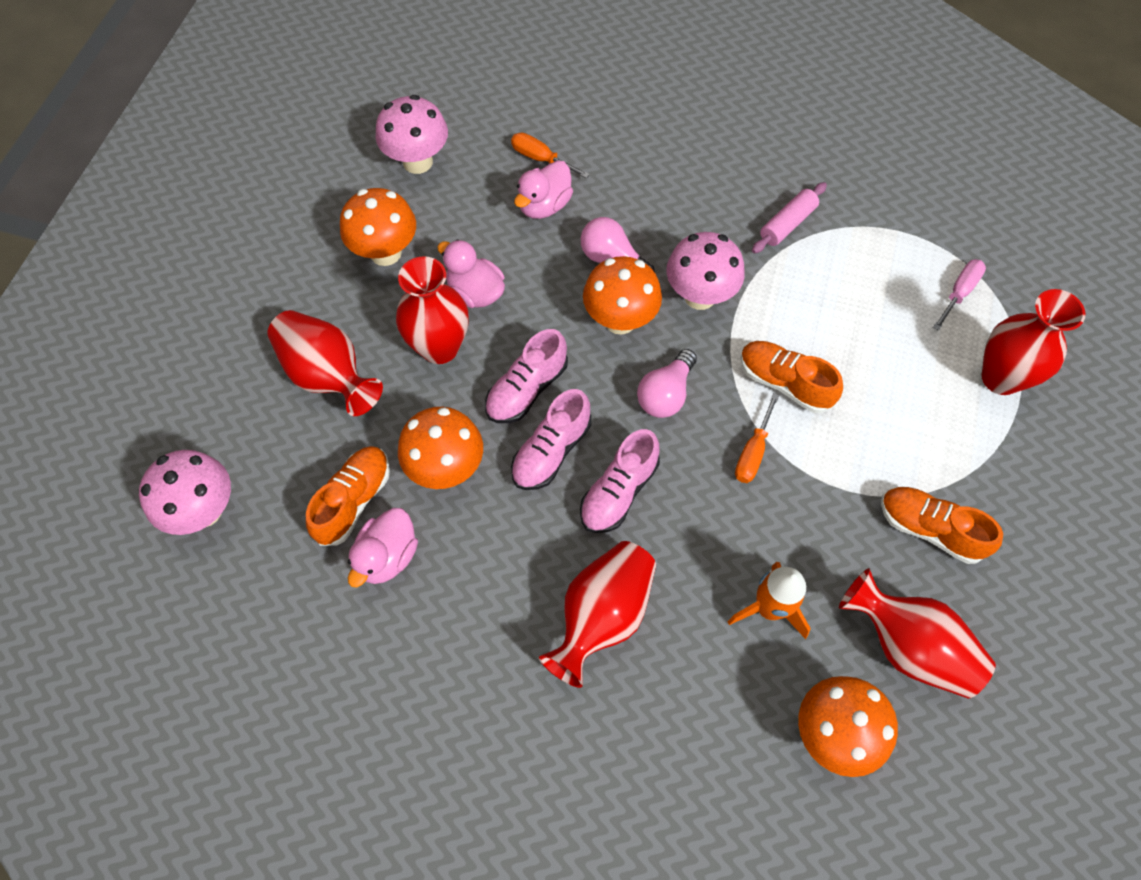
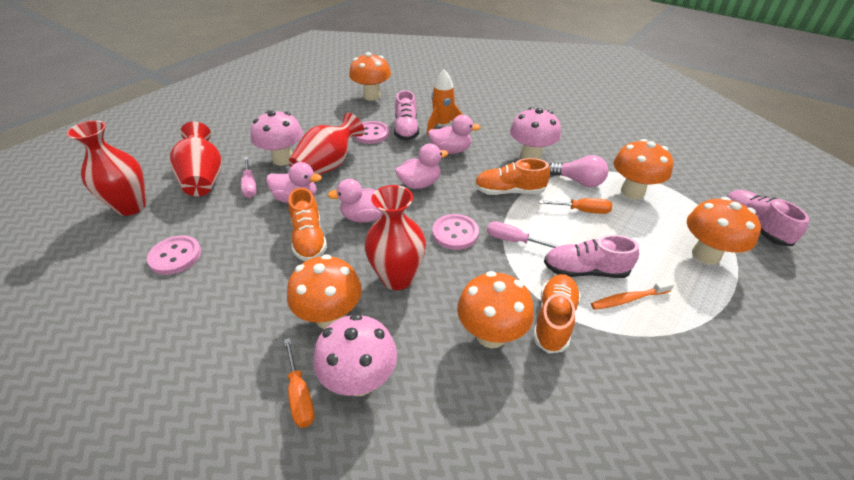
orange mushroom: [340,188,416,266] [398,407,483,489] [583,256,662,334] [798,676,898,777] = 4 -> [287,254,362,329] [349,52,391,101] [457,271,534,348] [614,139,673,199] [687,197,761,265] = 5
orange toothbrush: none = 0 -> [591,280,674,310] = 1
pink button: none = 0 -> [147,235,201,275] [354,121,389,144] [432,214,479,250] = 3
pink duck: [348,508,418,587] [437,239,505,308] [514,160,573,219] = 3 -> [266,162,322,204] [328,179,383,222] [395,144,448,189] [428,115,481,154] = 4
pink light bulb: [581,217,655,272] [637,349,697,418] = 2 -> [549,155,608,187] = 1
pink rolling pin: [752,182,827,253] = 1 -> none = 0
pink screwdriver: [933,259,986,331] = 1 -> [241,157,257,198] [487,221,559,248] = 2
red vase: [267,310,383,416] [396,256,469,364] [539,541,656,688] [839,568,996,699] [981,289,1086,395] = 5 -> [67,120,146,216] [169,121,222,197] [289,113,364,175] [365,185,426,290] = 4

